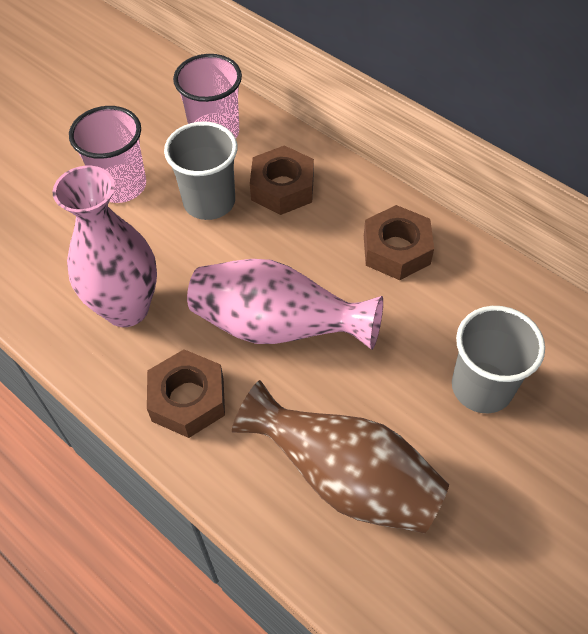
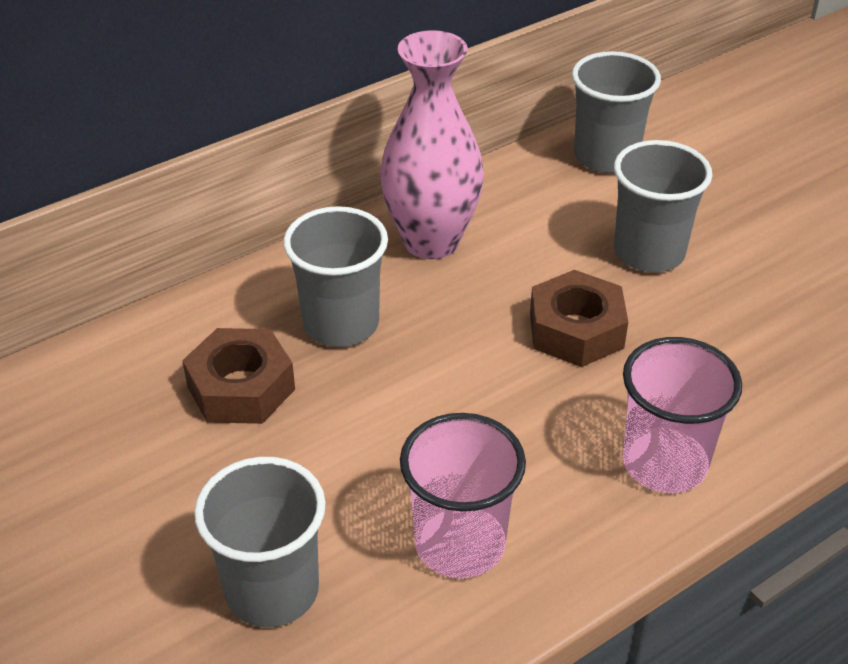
brown nut: [147,349,225,438] [250,145,314,215] [364,205,434,280] = 3 -> [182,328,295,424] [530,270,628,367] = 2
brown vase: [232,380,449,533] = 1 -> none = 0
grey cup: [164,122,238,220] [452,306,545,413] = 2 -> [194,457,326,627] [283,206,388,347] [572,51,661,173] [614,140,713,272] = 4
pink vase: [53,166,157,327] [187,259,383,350] = 2 -> [380,30,484,259] = 1

